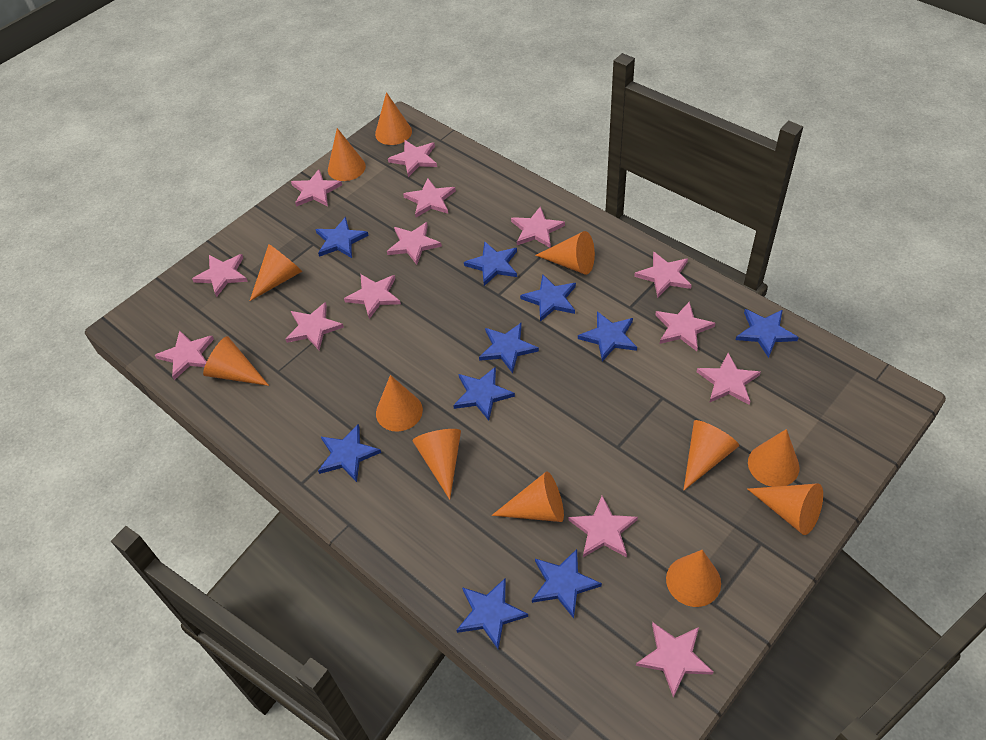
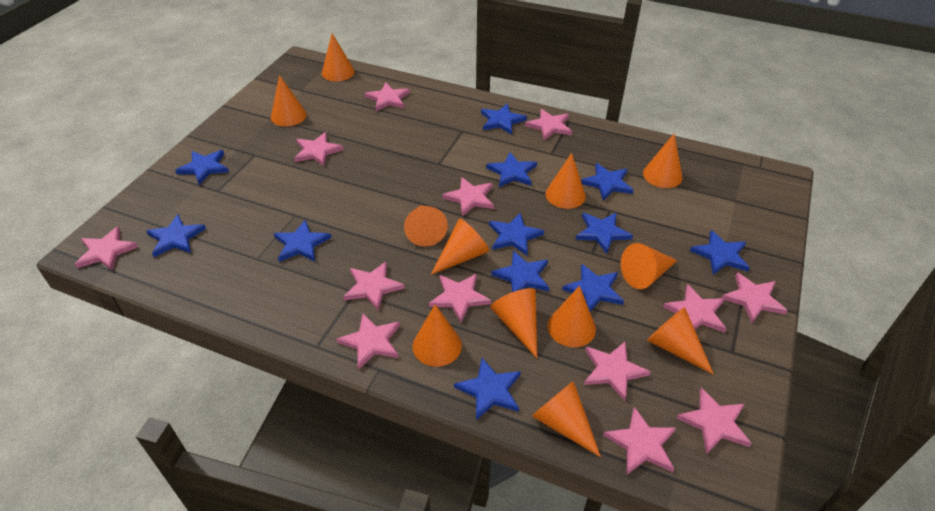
blue star: [315,217,369,258] [318,424,381,482] [453,367,515,421] [456,579,528,649] [464,241,517,286] [479,323,539,373] [520,274,576,322] [532,549,602,619] [578,311,637,361] [736,309,799,358] = 10 -> [146,214,206,257] [175,150,229,185] [274,219,331,262] [454,358,521,420] [481,103,527,135] [486,152,537,187] [489,213,544,255] [491,251,549,292] [562,264,624,311] [575,213,633,254] [581,163,634,201] [690,230,750,275] = 12
pink star: [155,330,214,380] [192,254,248,297] [285,302,344,350] [291,169,342,207] [344,274,401,319] [387,222,442,265] [388,140,437,177] [403,178,456,217] [511,206,565,248] [569,496,638,557] [634,251,692,298] [636,622,714,698] [655,301,715,351] [697,353,761,405] = 14 -> [75,227,138,270] [294,132,344,166] [336,313,400,370] [343,262,405,311] [365,83,410,111] [429,274,491,323] [442,177,494,216] [525,109,572,141] [584,342,651,401] [603,407,676,475] [663,284,727,333] [677,388,752,454] [721,272,788,323] = 13

